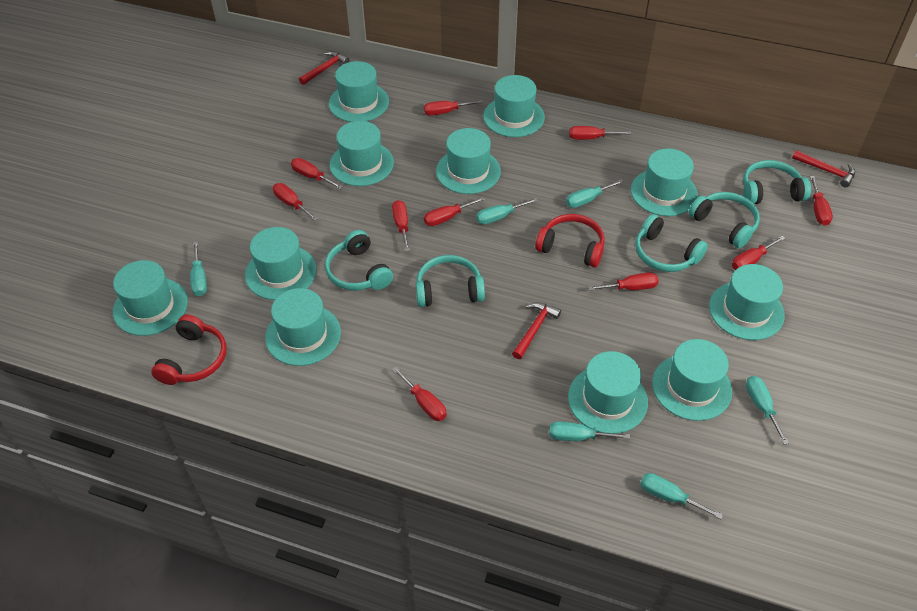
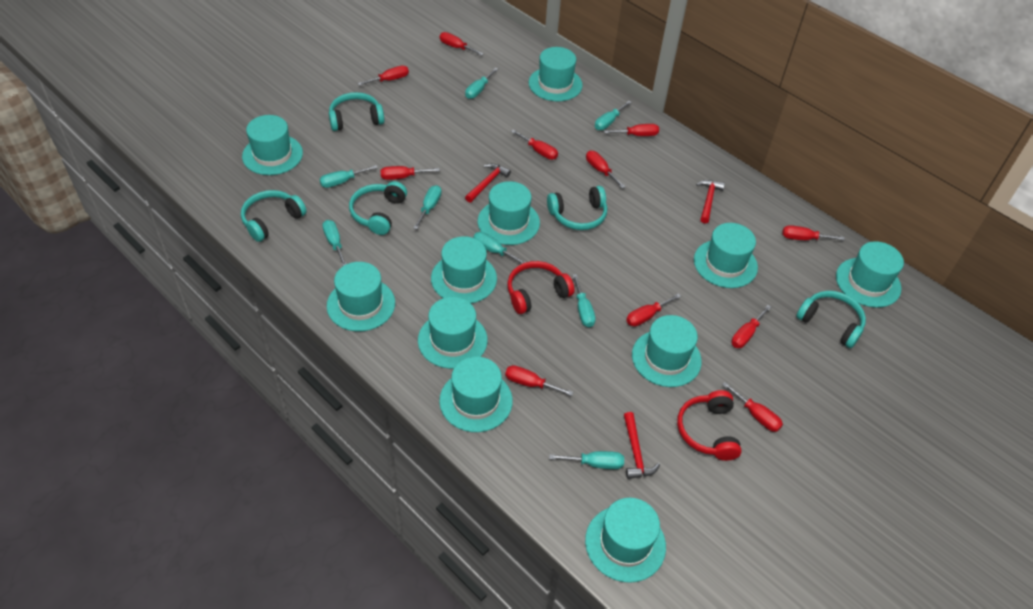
red screwdriver: [273,183,318,221] [291,158,343,189] [392,200,410,252] [392,367,447,421] [424,100,483,116] [424,197,485,226] [569,126,631,140] [588,272,659,291] [732,236,785,270] [810,176,833,226] = 10 -> [358,65,409,86] [380,166,440,180] [440,32,484,56] [505,365,573,396] [511,130,558,160] [586,151,625,188] [604,124,659,136] [626,293,681,327] [722,382,783,432] [731,305,771,348] [782,225,845,240] = 11
turquoise screwdriver: [190,242,207,296] [476,198,538,224] [549,421,630,441] [566,180,623,208] [640,473,723,519] [746,376,789,445] = 6 -> [319,165,378,188] [322,220,346,266] [413,185,441,229] [465,68,498,99] [473,232,526,264] [549,451,624,469] [573,274,596,327] [595,101,632,130] = 8

